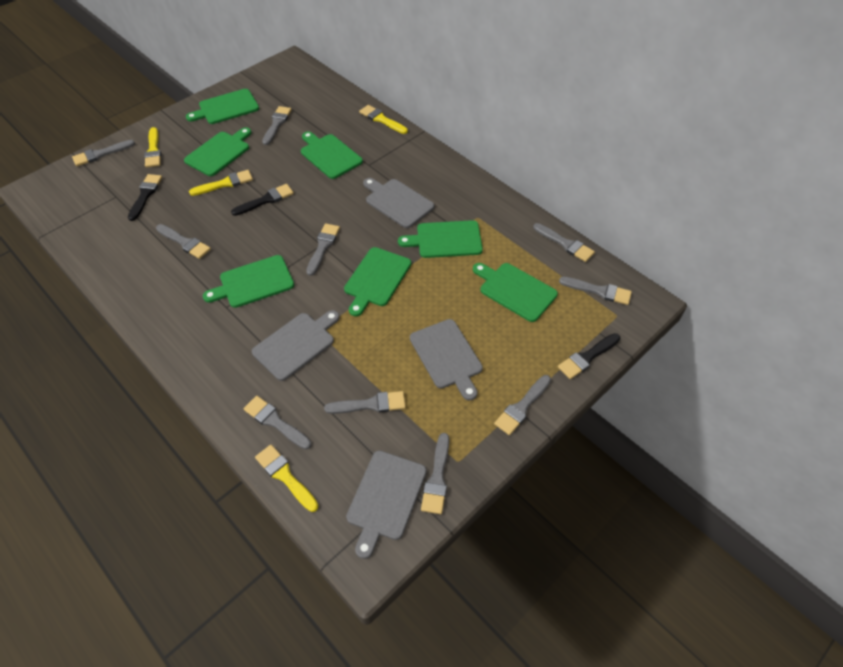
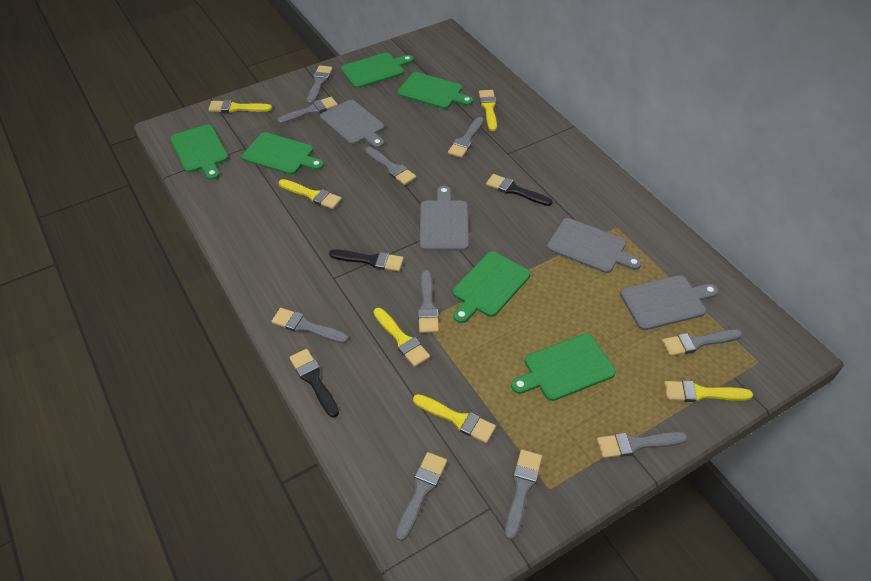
green cutting board: [184,127,251,176] [186,89,259,124] [203,255,294,308] [301,131,363,179] [344,247,411,316] [398,220,483,258] [473,263,558,322] = 7 -> [170,124,229,180] [242,132,324,175] [341,53,414,88] [397,72,473,109] [453,251,530,323] [511,334,616,401] = 6
yellow brush: [144,127,161,168] [189,170,253,196] [255,445,319,512] [359,105,408,134] = 4 -> [208,100,272,113] [279,179,342,209] [374,308,430,367] [413,394,496,443] [479,90,497,131] [664,380,753,402] = 6

